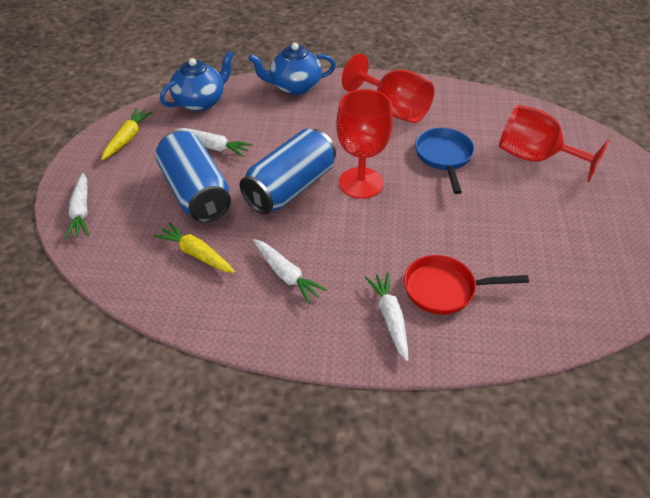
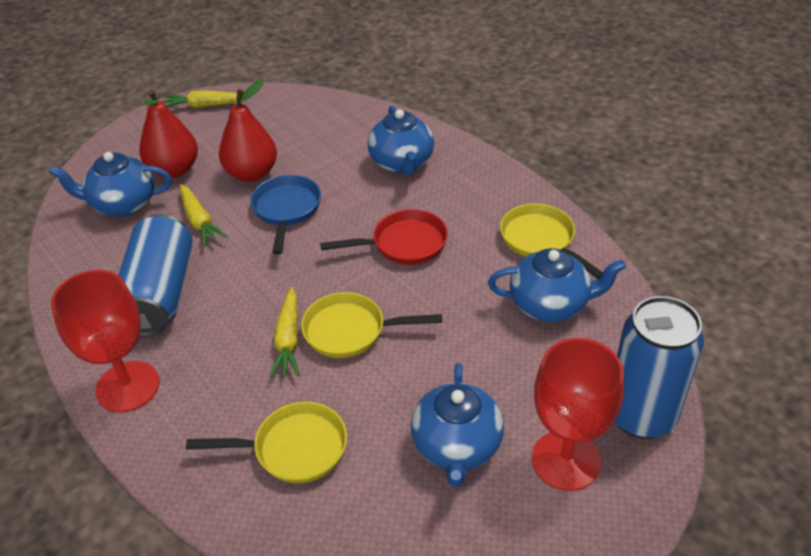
blue teapot: [160,51,234,111] [248,43,336,95] = 2 -> [49,152,172,217] [368,105,434,176] [411,363,504,487] [488,248,626,322] = 4
red goblet: [336,89,393,199] [342,53,434,123] [499,105,610,182] = 3 -> [51,270,159,413] [532,338,624,491] = 2
red pear: none = 0 -> [139,90,198,178] [219,80,277,182] = 2
white carrot: [65,173,89,239] [175,128,252,157] [253,239,327,304] [365,273,408,361] = 4 -> none = 0
yellow carrot: [101,108,153,160] [154,222,235,273] = 2 -> [163,90,251,108] [180,184,228,247] [269,287,300,378] = 3
yellow pan: none = 0 -> [186,402,347,483] [301,292,442,358] [500,204,603,279] = 3

